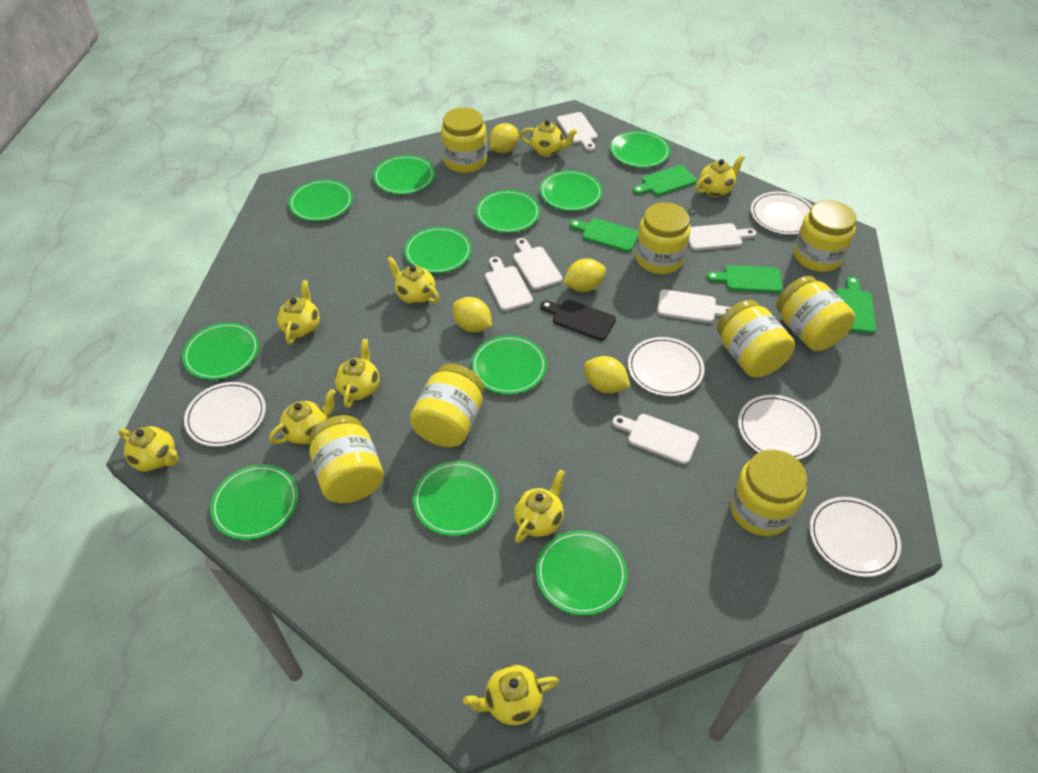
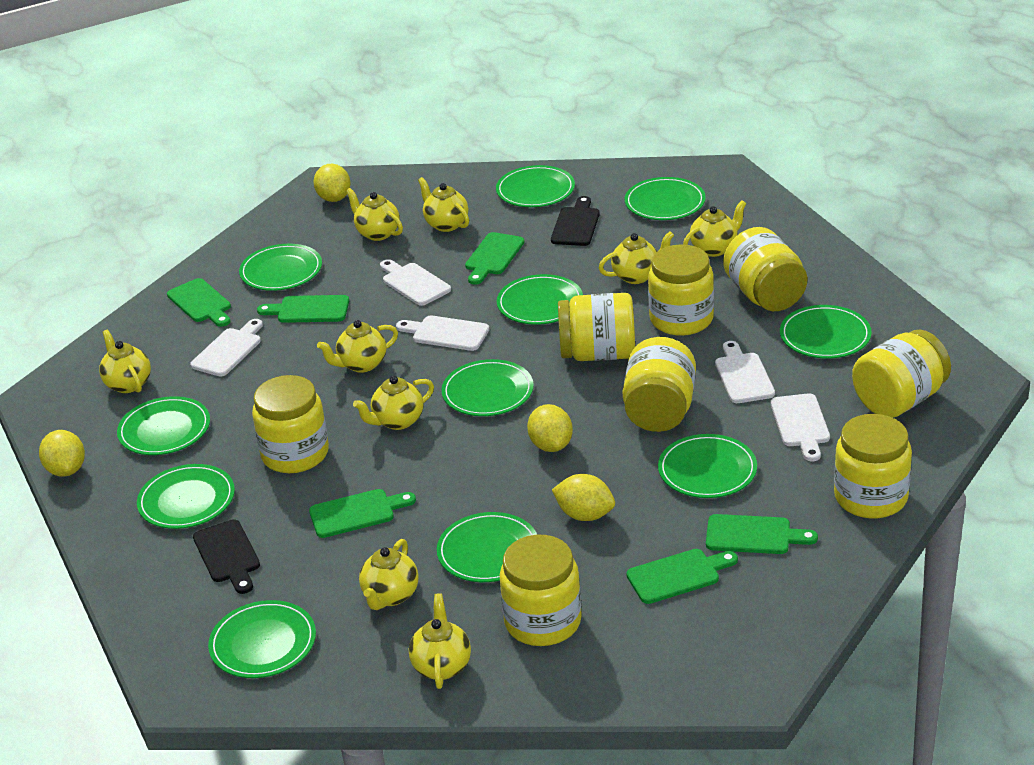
black cutting board: [540,300,616,341] = 1 -> [193,519,260,594] [551,196,600,246] = 2
green cutting board: [569,218,639,252] [633,165,697,196] [706,265,783,293] [836,276,876,334] = 4 -> [167,278,231,327] [257,295,349,323] [309,489,416,538] [465,232,524,285] [626,549,738,604] [706,514,818,554] = 6
white cutting board: [485,257,533,311] [513,238,562,290] [557,112,598,151] [612,414,699,464] [657,290,731,323] [688,223,756,251] = 6 -> [190,319,263,377] [380,259,451,306] [396,315,489,351] [715,341,775,403] [771,393,830,461] = 5
white plate: [184,382,266,447] [628,337,704,396] [738,395,820,460] [751,192,812,235] [809,497,901,577] = 5 -> none = 0

